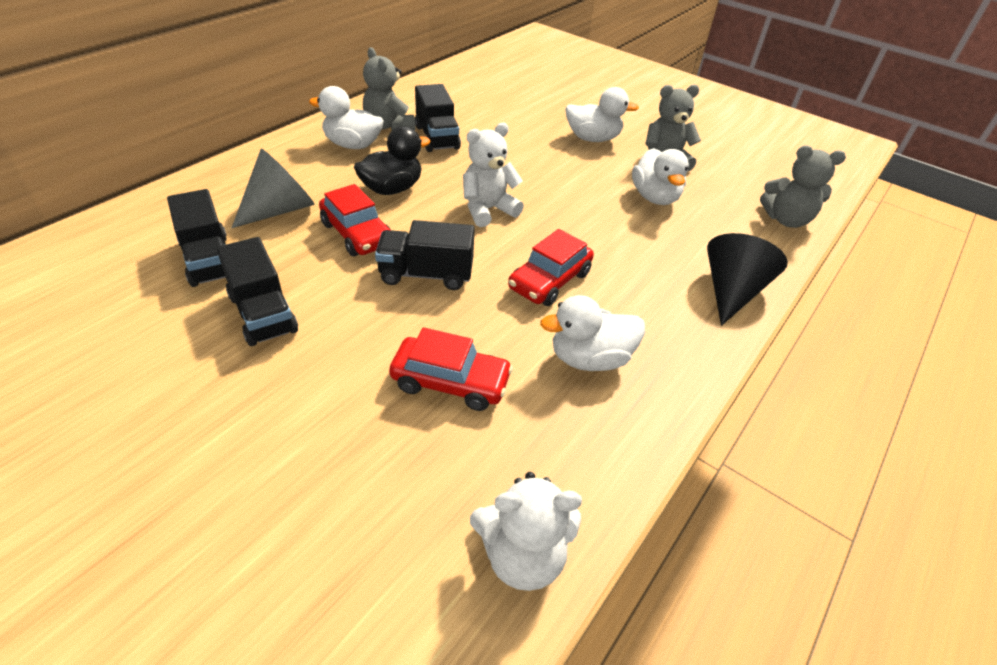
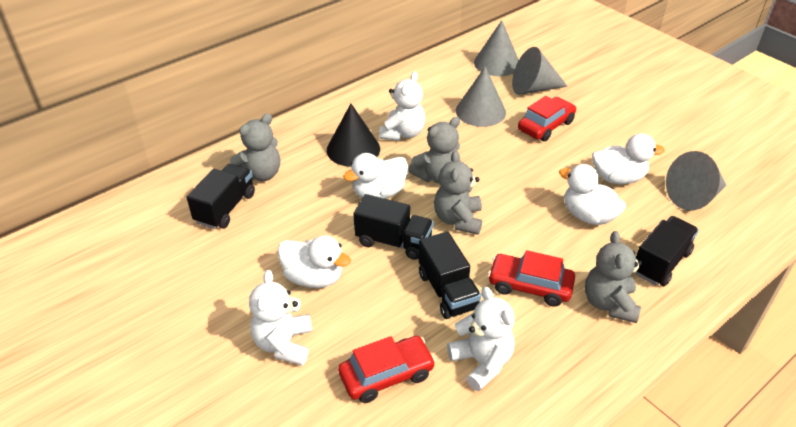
black duck: [354,126,431,195] = 1 -> none = 0
grey cone: [232,149,315,228] = 1 -> [456,66,506,127] [474,20,519,76] [512,47,568,95] [666,151,727,210] = 4
grey teddy bear: [363,47,416,130] [645,84,701,171] [760,146,846,228] = 3 -> [230,114,280,181] [409,117,460,184] [434,151,482,235] [585,231,643,323] = 4
white teddy bear: [463,123,524,227] [470,472,582,591] = 2 -> [249,270,312,366] [379,71,425,141] [447,287,515,391] = 3

